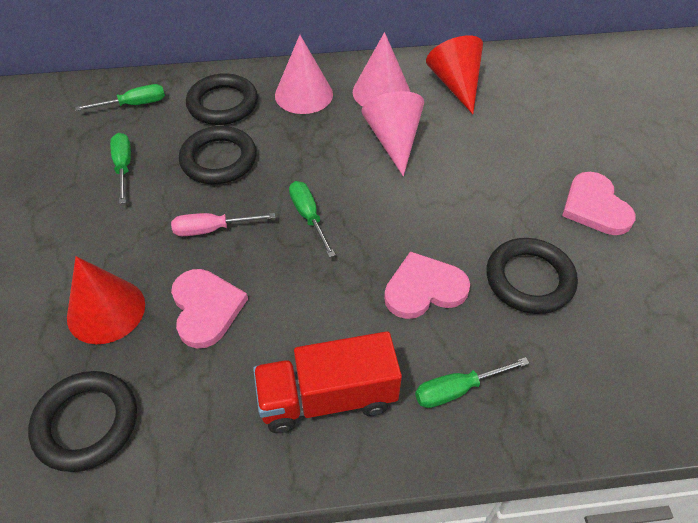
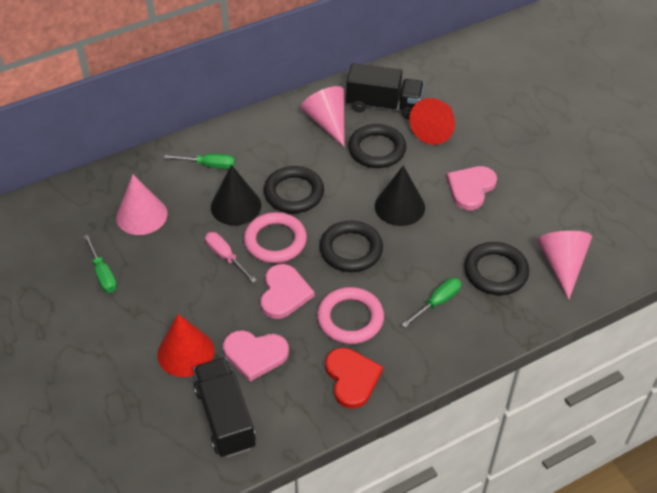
black cone: none = 0 -> [211,165,261,226] [375,165,425,226] = 2
black truck: none = 0 -> [193,357,256,458] [346,63,424,119] = 2
green screwdriver: [75,84,165,111] [110,133,131,204] [289,181,335,258] [415,357,529,408] = 4 -> [84,235,117,292] [164,154,235,169] [402,278,461,328] = 3
pink ring: none = 0 -> [244,212,307,263] [317,287,384,344] = 2
red heart: none = 0 -> [325,348,383,409] = 1
red truck: [253,331,402,433] = 1 -> none = 0

